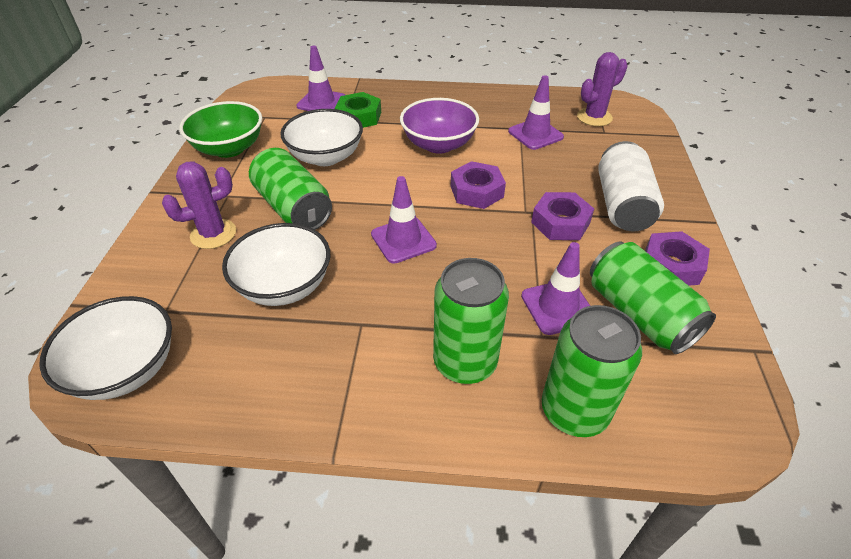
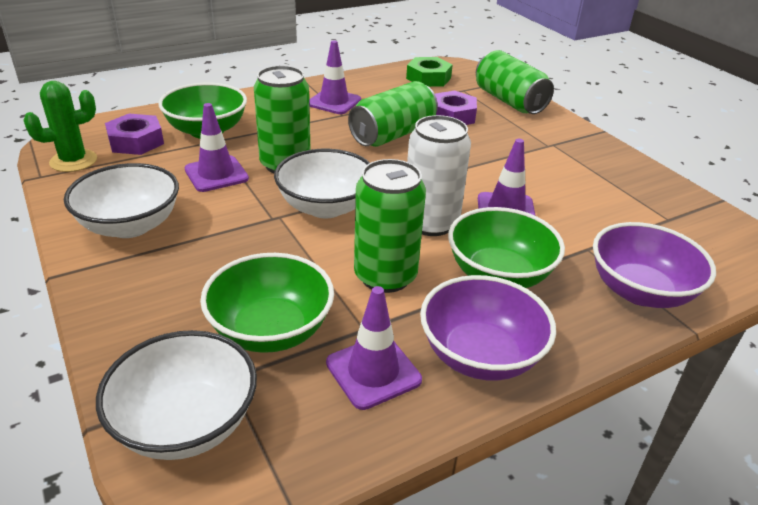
green bowl: [180,101,262,158] = 1 -> [158,83,247,139] [200,253,334,353] [448,207,565,288] = 3
green cactus: none = 0 -> [23,81,97,172] = 1
purple bowl: [400,98,479,154] = 1 -> [420,275,556,381] [593,222,716,308] = 2
purple cactus: [162,162,236,249] [577,52,628,126] = 2 -> none = 0
purple nut: [451,161,506,209] [531,192,594,240] [645,231,710,286] = 3 -> [105,114,164,155] [435,91,477,125] = 2

